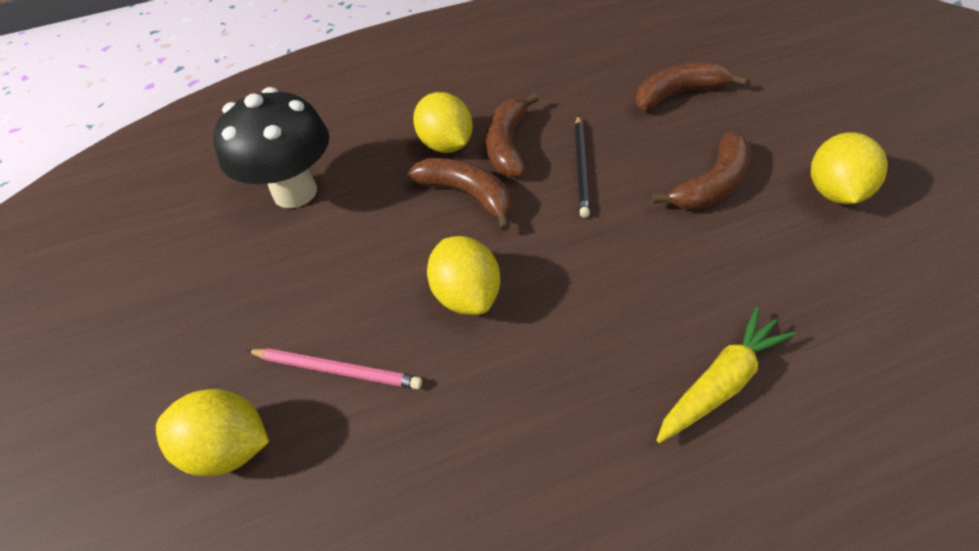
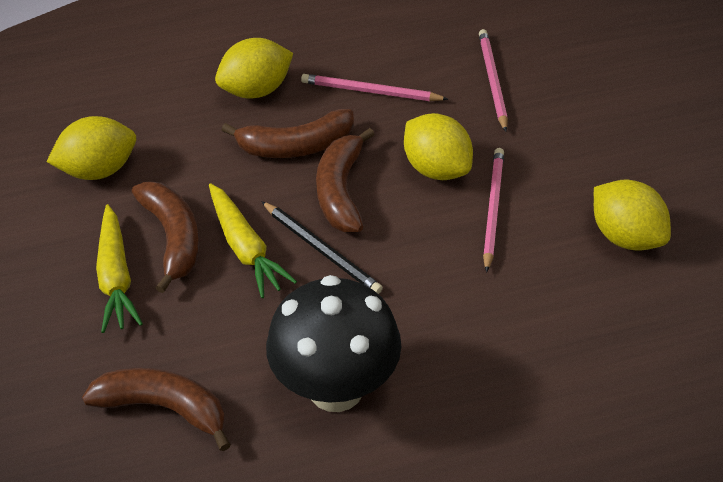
pink pencil: [246,348,422,389] = 1 -> [301,74,448,101] [479,29,508,132] [483,148,504,273] = 3
yellow carrot: [657,307,796,443] = 1 -> [96,204,143,333] [209,183,297,298] = 2

